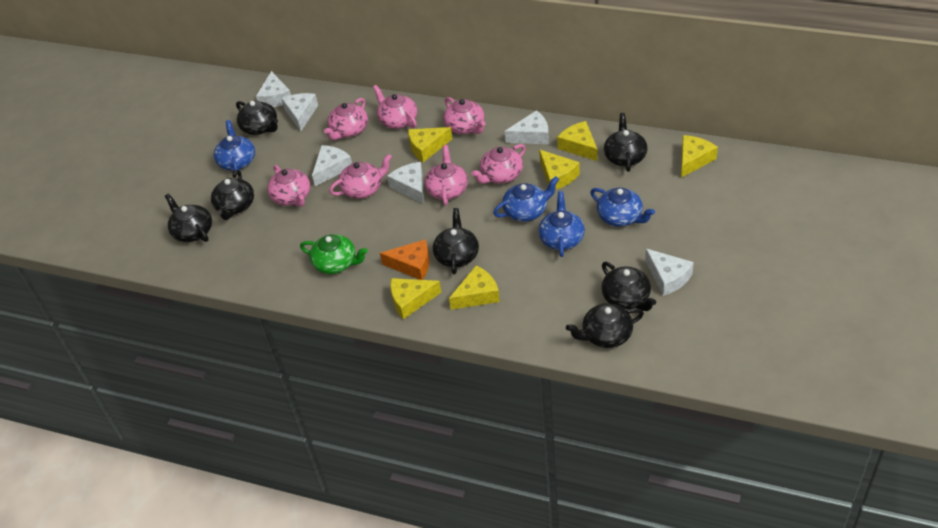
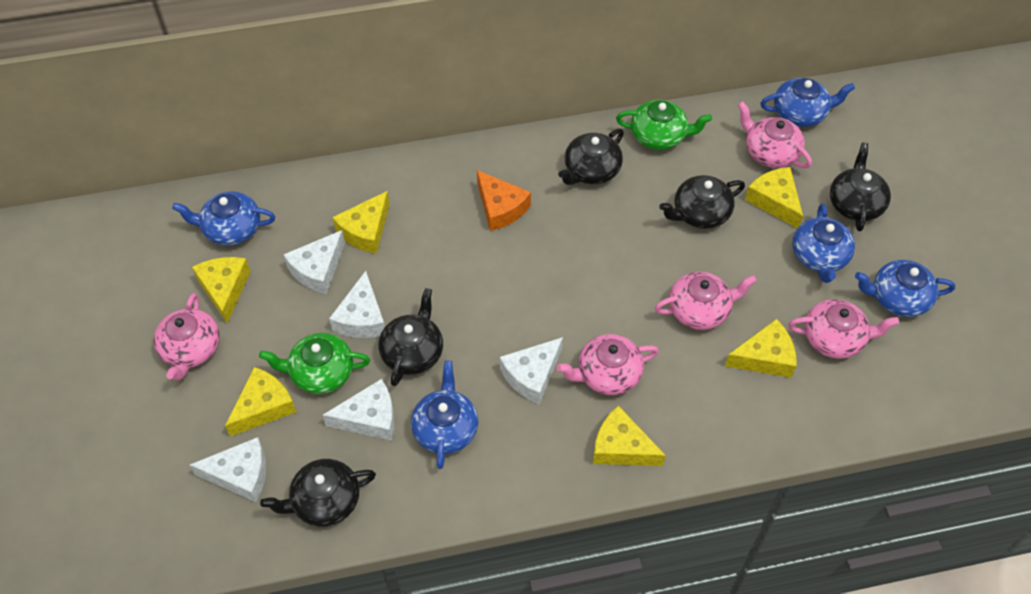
black teapot: [165,194,212,242] [211,170,254,220] [236,101,278,135] [433,208,479,274] [566,303,644,348] [601,262,656,311] [604,113,647,172] = 7 -> [260,459,376,527] [378,288,443,386] [558,128,624,185] [659,175,745,229] [830,143,891,232] = 5
blue teapot: [214,120,255,175] [493,177,559,222] [538,191,585,257] [590,188,655,227] = 4 -> [172,191,275,246] [411,360,478,469] [760,78,855,127] [792,203,855,283] [855,260,955,317] = 5
green teapot: [300,234,368,274] = 1 -> [259,333,370,394] [616,100,712,150] = 2
pink teapot: [267,165,310,207] [324,98,368,140] [329,154,392,199] [373,85,417,129] [424,145,468,206] [443,97,485,134] [471,144,526,184] = 7 -> [153,293,220,380] [557,334,659,395] [655,272,757,330] [738,101,812,168] [788,299,899,359] = 5
white cheese: [256,71,291,107] [281,93,318,131] [312,145,352,186] [387,162,424,204] [505,110,549,144] [645,249,694,296] = 6 -> [190,437,266,502] [283,230,345,294] [323,379,395,441] [329,271,385,338] [500,337,563,404] = 5

